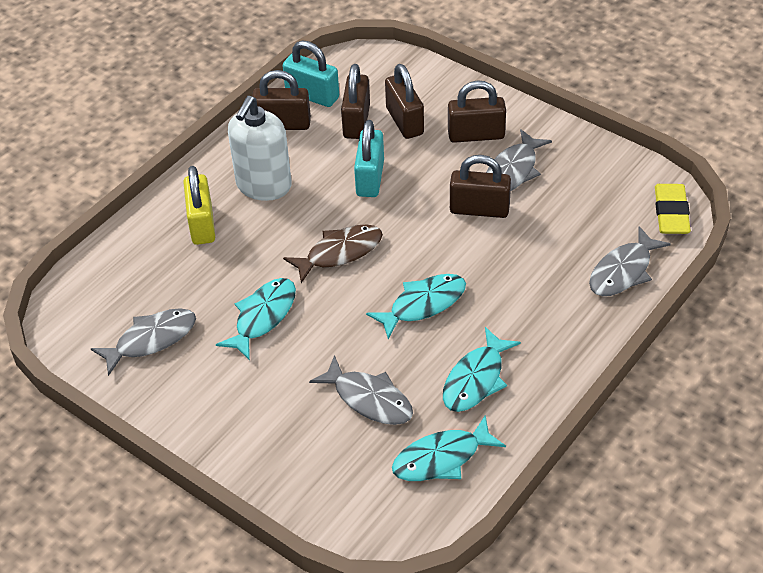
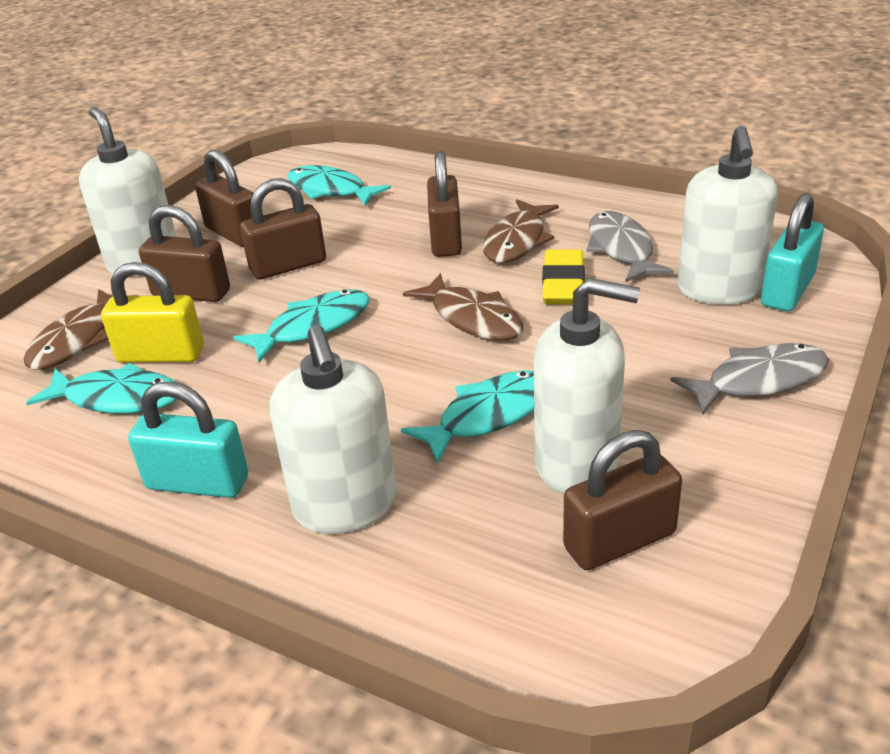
brown fish: [283,224,383,283] = 1 -> [24,289,138,370] [403,273,523,340] [483,199,559,263] = 3
grey fish: [91,308,196,376] [309,355,413,425] [486,129,552,191] [589,226,671,296] = 4 -> [587,211,674,282] [671,343,829,415] = 2
white soap dispenser: [228,96,292,201] = 1 -> [79,107,177,277] [270,325,397,534] [534,278,640,494] [678,126,778,305] = 4

